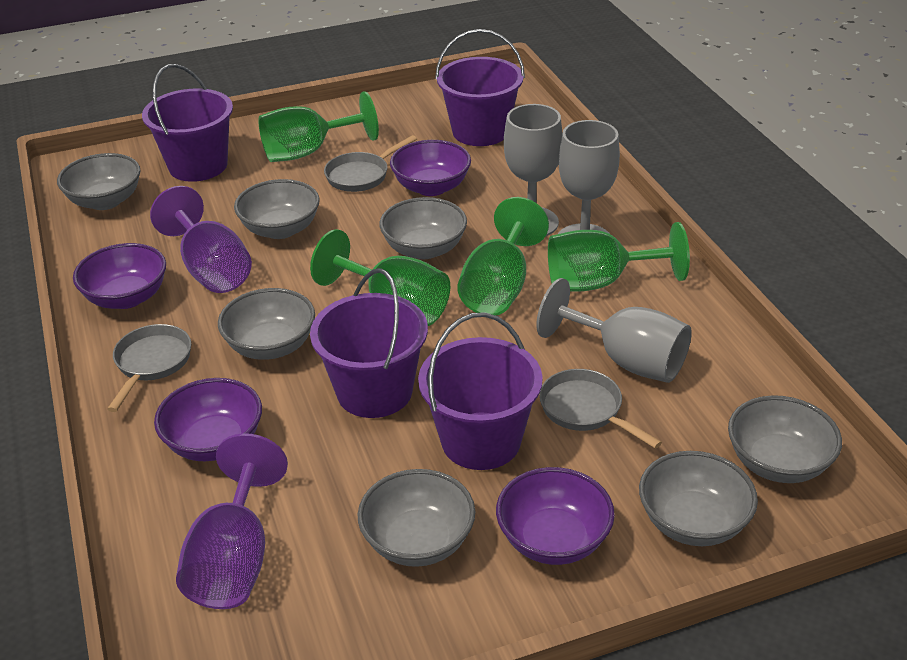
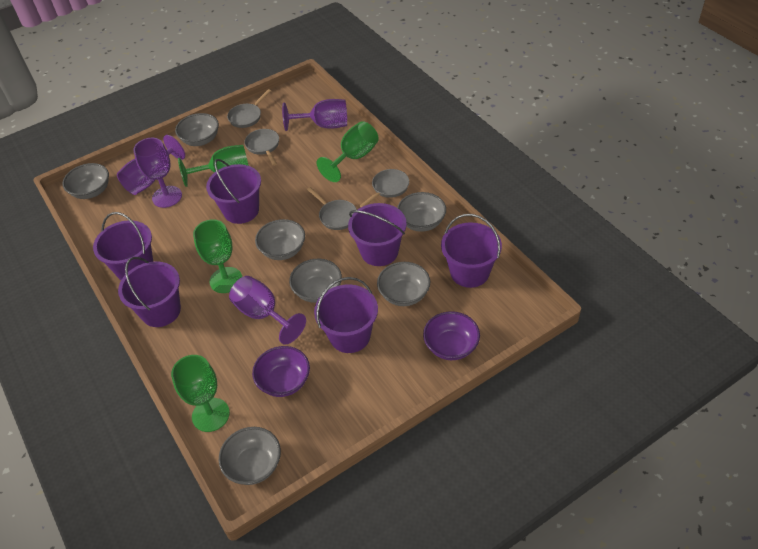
grey goblet: [504,104,563,237] [536,278,692,383] [558,120,620,234] = 3 -> none = 0
grey pan: [107,324,191,412] [324,135,417,192] [539,369,662,449] = 3 -> [227,89,271,128] [244,129,279,166] [307,187,357,230] [360,169,409,207] = 4
purple bowl: [73,243,166,309] [154,378,262,461] [390,140,471,196] [496,467,615,565] = 4 -> [252,346,310,397] [423,311,480,360] = 2
purple bucket: [142,64,233,182] [310,268,428,418] [418,312,543,470] [435,29,525,146] = 4 -> [93,212,153,280] [118,257,181,327] [206,159,261,224] [314,277,378,353] [348,203,406,266] [441,214,502,288] = 6
purple goblet: [150,186,252,293] [176,433,288,609] = 2 -> [117,135,185,195] [133,138,182,208] [229,276,306,345] [282,99,347,131] = 4

